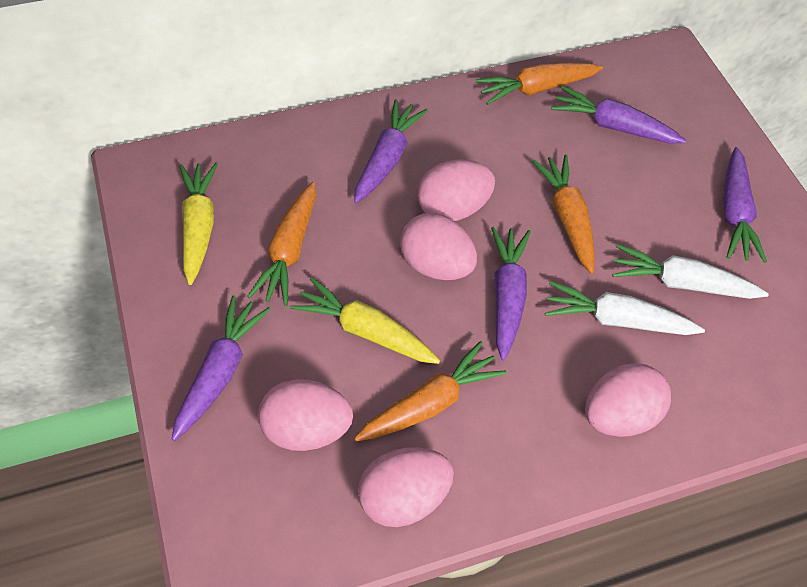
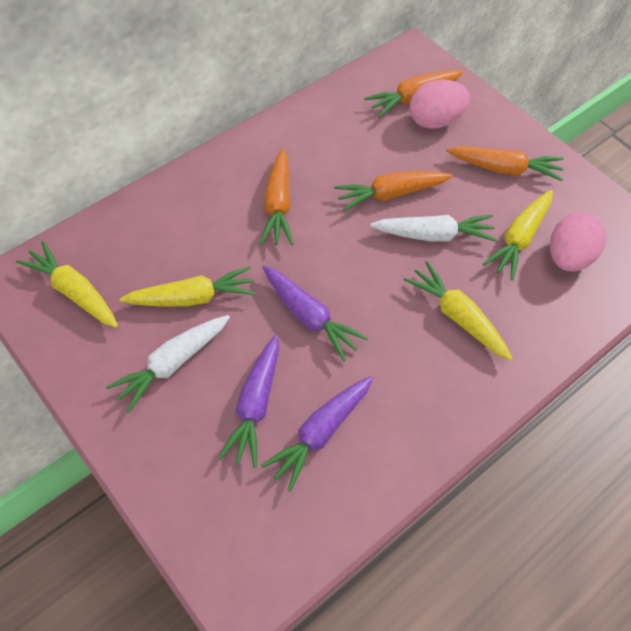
pink egg: [258,379,353,451] [358,447,454,527] [400,213,477,280] [417,159,495,221] [585,363,671,437] = 5 -> [409,80,470,129] [550,212,606,272] = 2
purple carrot: [172,296,271,441] [354,99,428,203] [491,226,531,360] [551,86,686,143] [723,147,767,263] = 5 -> [218,334,279,468] [261,376,373,492] [262,266,368,361] = 3
yellow carrot: [179,163,218,285] [290,277,440,364] = 2 -> [16,241,118,328] [120,266,256,307] [404,261,513,360] [483,190,553,280] = 4

